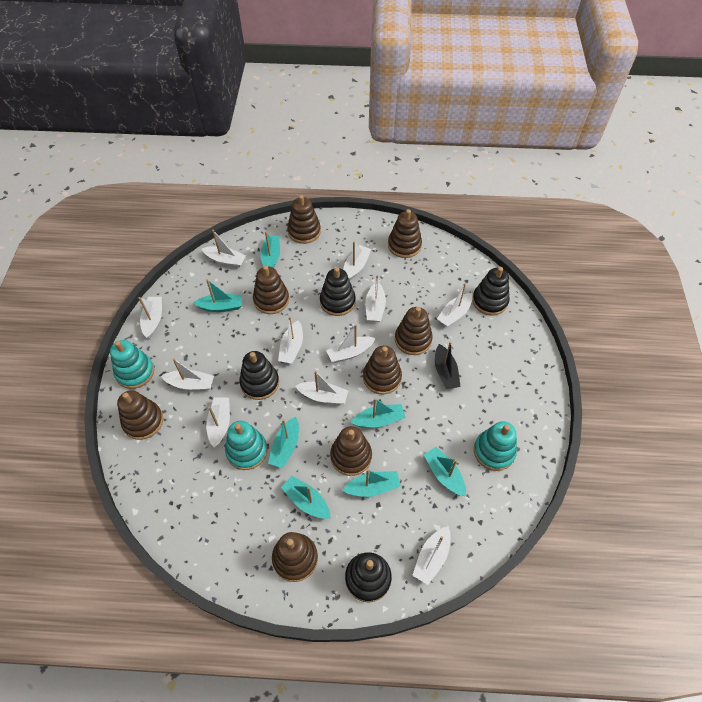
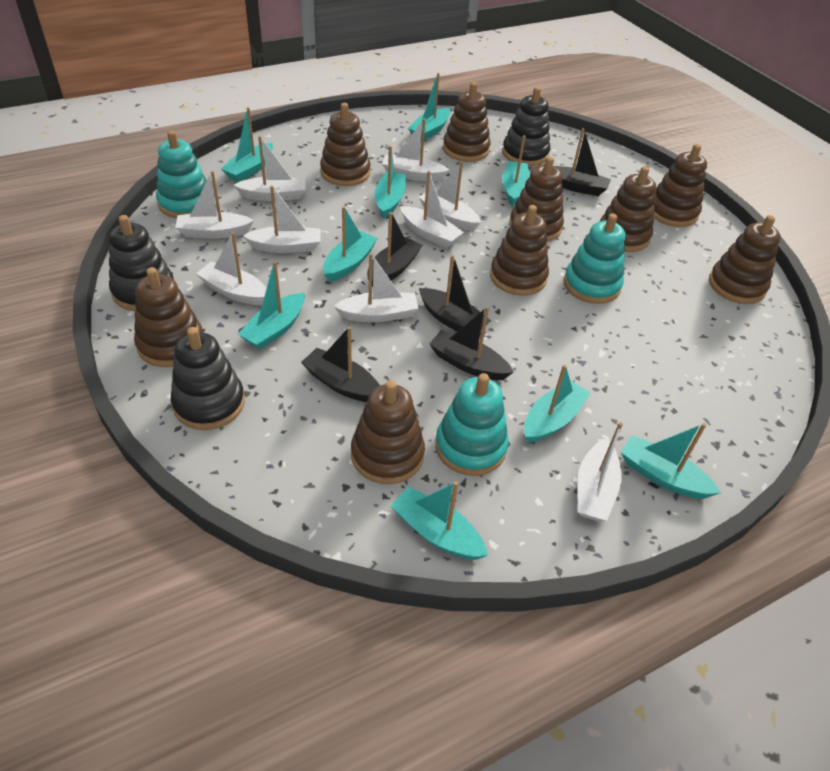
black boat: [435,342,461,389] = 1 -> [301,326,380,402] [367,212,423,287] [419,255,491,331] [429,307,514,380] [555,128,611,196] = 5
black stacking toy: [239,351,279,400] [320,267,356,316] [345,552,392,602] [472,267,510,316] = 4 -> [109,215,174,311] [170,327,245,430] [502,87,550,166] = 3
brown stacking toy: [117,390,163,440] [253,266,289,314] [272,532,318,582] [287,195,321,244] [330,426,372,476] [363,346,402,394] [388,209,422,258] [395,307,433,355] = 8 -> [134,267,203,367] [320,103,370,186] [351,380,425,484] [443,82,491,162] [490,205,549,296] [509,156,564,242] [600,166,656,252] [653,144,707,227] [709,215,781,304] = 9
turquoise boat: [193,279,242,312] [260,231,280,268] [268,417,299,468] [281,476,331,519] [342,469,401,497] [351,398,406,428] [424,447,466,497] = 7 -> [221,107,273,182] [238,261,305,350] [323,206,378,282] [374,146,406,218] [391,481,488,560] [408,73,450,140] [502,135,530,206] [524,365,591,443] [621,423,721,499] = 9
white boat: [139,297,162,339] [161,358,214,390] [202,230,246,268] [206,397,230,448] [278,316,303,364] [295,371,348,405] [326,324,375,363] [343,241,371,280] [365,275,386,322] [412,526,451,585] [437,283,473,327] = 11 -> [175,171,254,239] [196,232,267,305] [234,136,306,201] [243,185,321,253] [334,253,419,322] [382,118,450,181] [401,171,464,248] [419,161,481,231] [577,422,623,521] = 9

